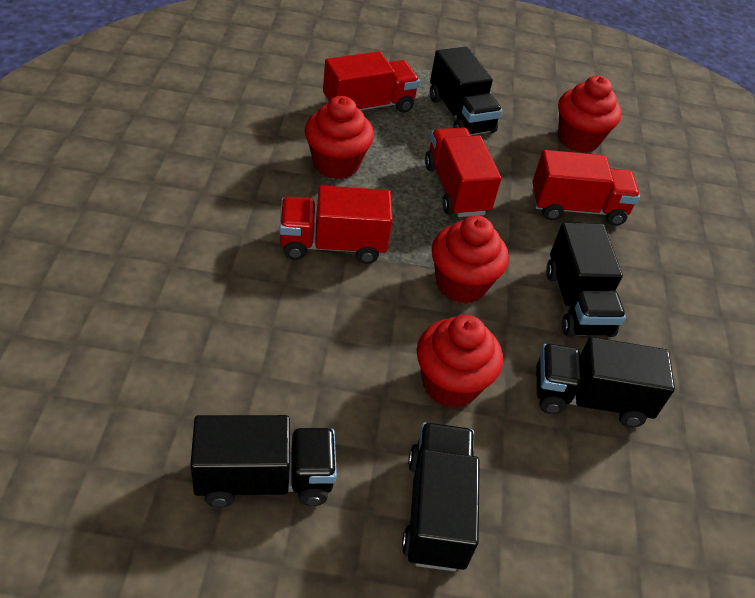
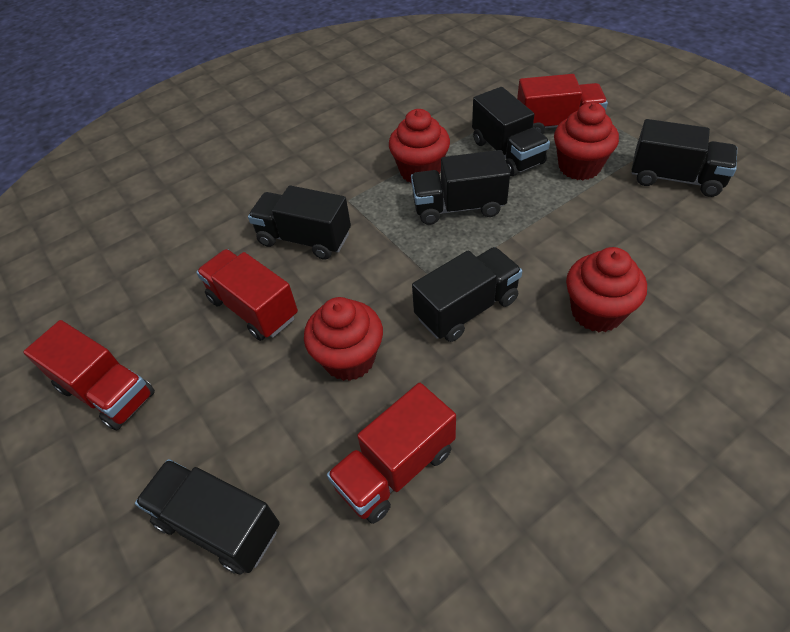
black truck: [190,415,337,508] [402,423,480,571] [430,47,502,135] [536,337,675,427] [546,223,626,337] = 5 -> [135,459,280,574] [248,185,351,260] [411,150,510,225] [412,247,522,342] [472,87,550,176] [632,119,737,197] = 6

